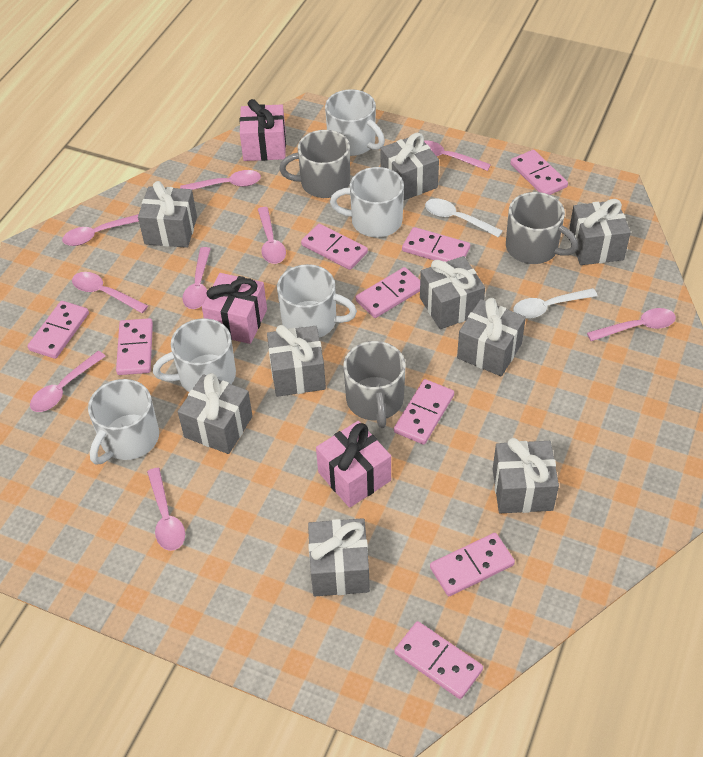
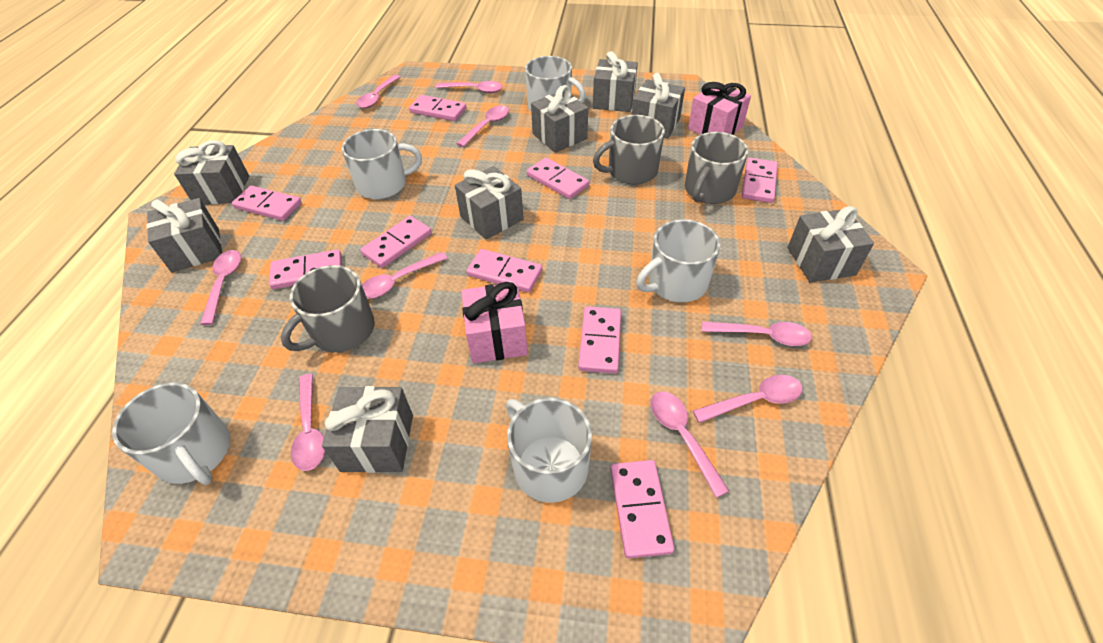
grey gift: [138,181,197,248] [178,373,253,454] [267,325,326,397] [308,518,370,596] [380,133,439,201] [420,256,485,329] [457,298,526,376] [493,438,559,513] [569,199,631,265] = 9 -> [146,198,222,272] [174,140,249,205] [322,386,413,473] [455,166,524,240] [531,85,588,152] [593,51,638,112] [632,73,685,138] [787,206,874,283] = 8
pink gift: [202,273,267,344] [240,99,286,161] [316,421,391,508] = 3 -> [461,282,528,363] [688,82,751,135] = 2
white spoon: [425,198,503,237] [513,288,598,319] = 2 -> none = 0

